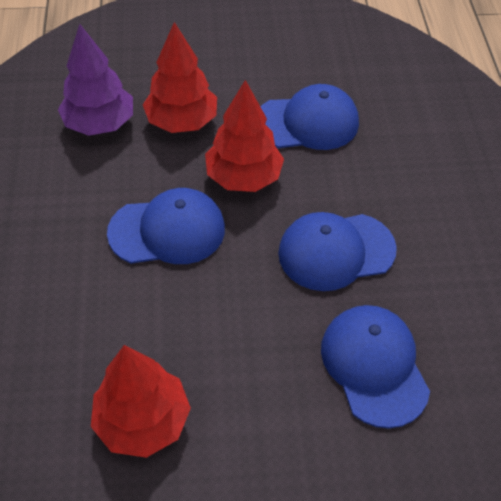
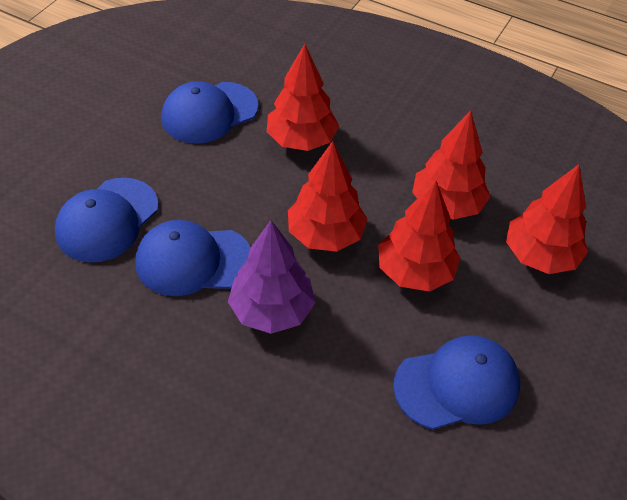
red tree: [91,345,191,458] [143,22,217,133] [205,80,284,192] = 3 -> [267,44,339,151] [288,141,367,252] [378,180,461,292] [412,110,490,220] [506,164,588,274] = 5

